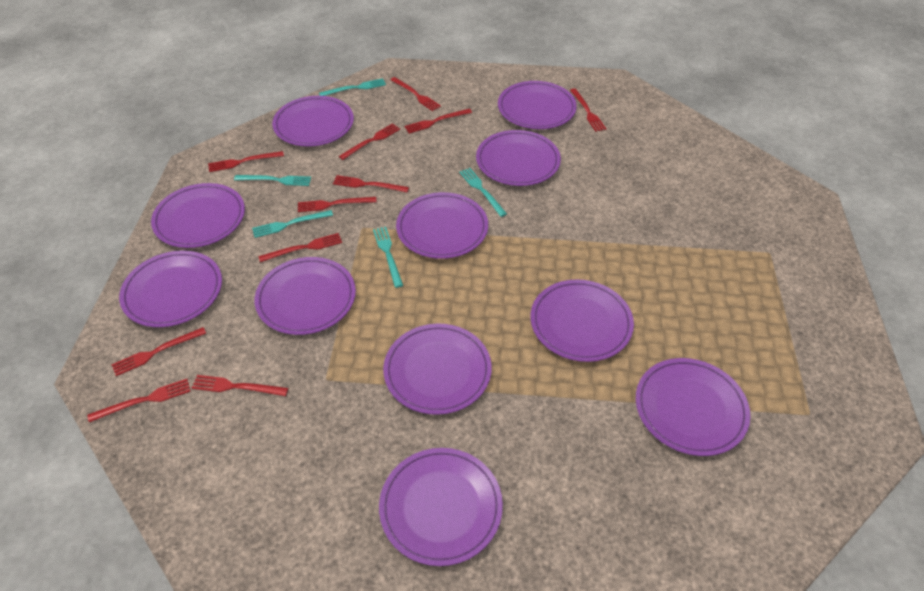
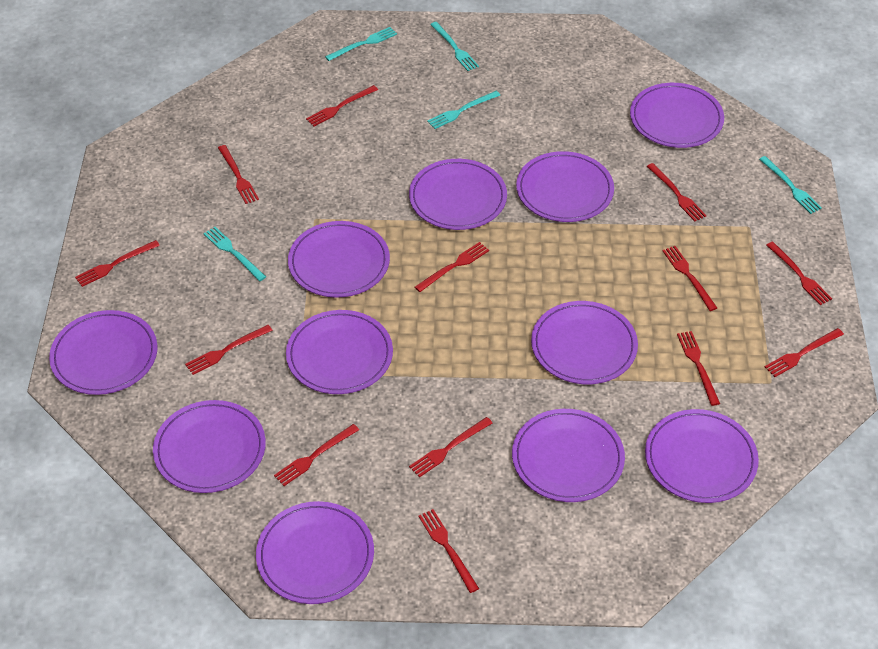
red fork: [88,379,191,422] [111,327,206,376] [192,375,288,396] [208,151,284,172] [258,233,342,262] [298,197,377,212] [333,175,409,192] [339,123,400,160] [390,77,441,111] [404,109,472,134] [570,88,606,132] = 11 -> [75,240,160,287] [185,325,273,375] [218,145,259,204] [274,424,359,486] [306,85,378,126] [409,417,492,477] [415,242,489,292] [418,509,479,593] [647,163,706,221] [662,246,717,311] [677,331,720,406] [765,328,844,377] [766,242,832,305] = 13

